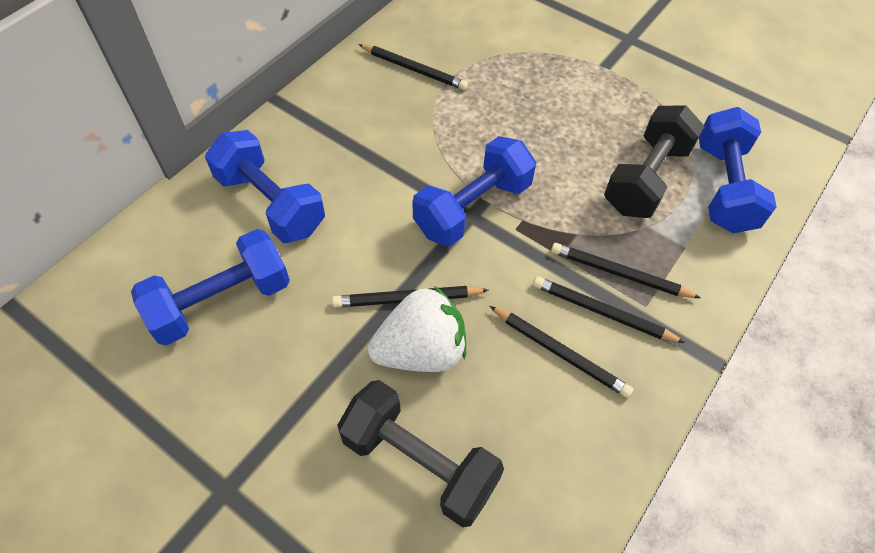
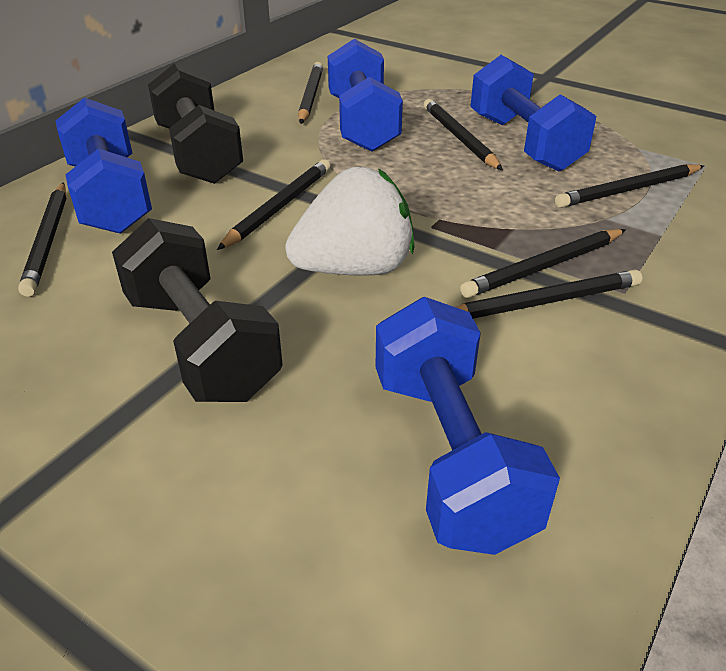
black pencil: [332,286,488,308] [358,44,468,90] [490,306,633,398] [533,276,685,343] [551,243,701,298] = 5 -> [18,182,67,297] [217,159,331,250] [298,62,323,124] [424,99,503,170] [456,269,643,319] [460,229,626,298] [555,164,704,208] = 7

